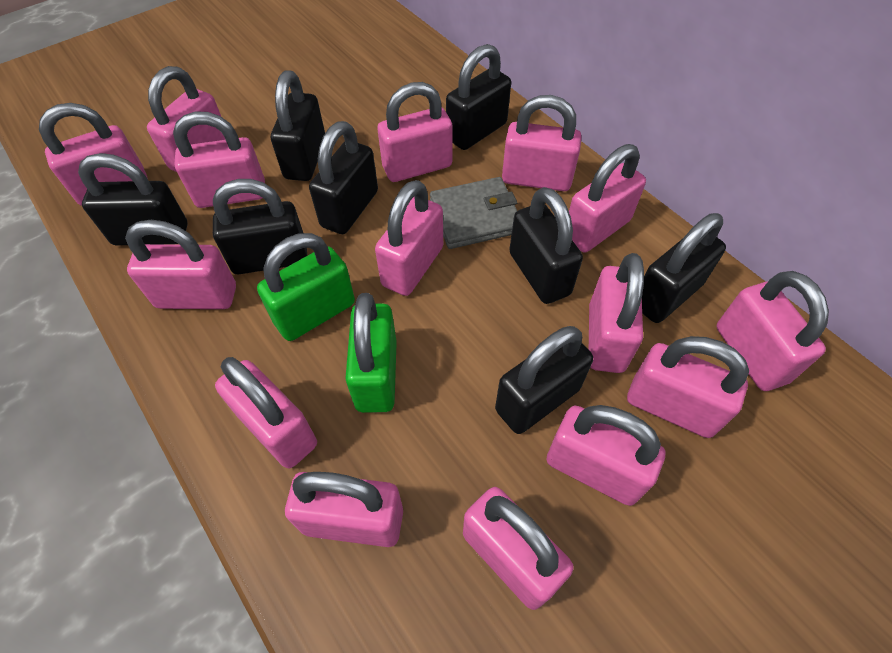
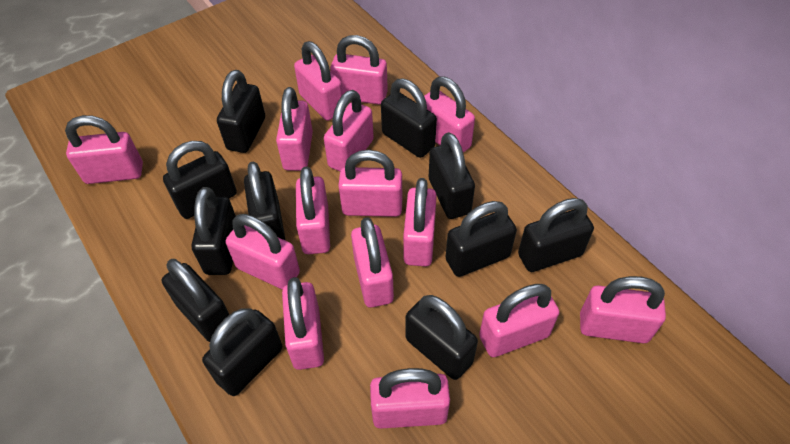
black padlock: [78,153,188,245] [213,179,307,274] [271,70,325,181] [309,121,378,234] [446,44,511,150] [495,326,593,434] [509,187,583,304] [642,213,726,323] = 8 -> [162,259,229,342] [163,141,237,219] [192,187,236,275] [202,308,282,396] [217,70,265,153] [244,162,285,240] [381,79,437,158] [406,295,478,380] [429,132,475,219] [446,201,517,277] [518,198,594,272] = 11
green padlock: [257,233,355,341] [345,293,397,413] = 2 -> none = 0
grey wallet: [430,177,517,249] = 1 -> none = 0

